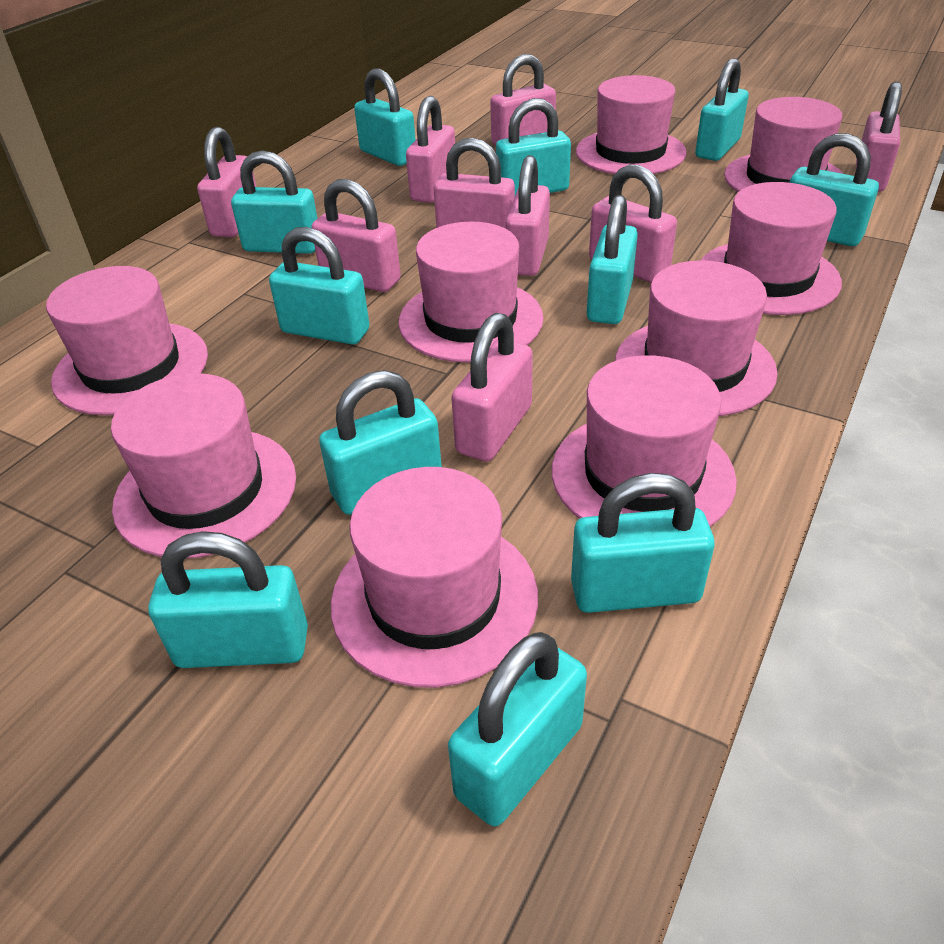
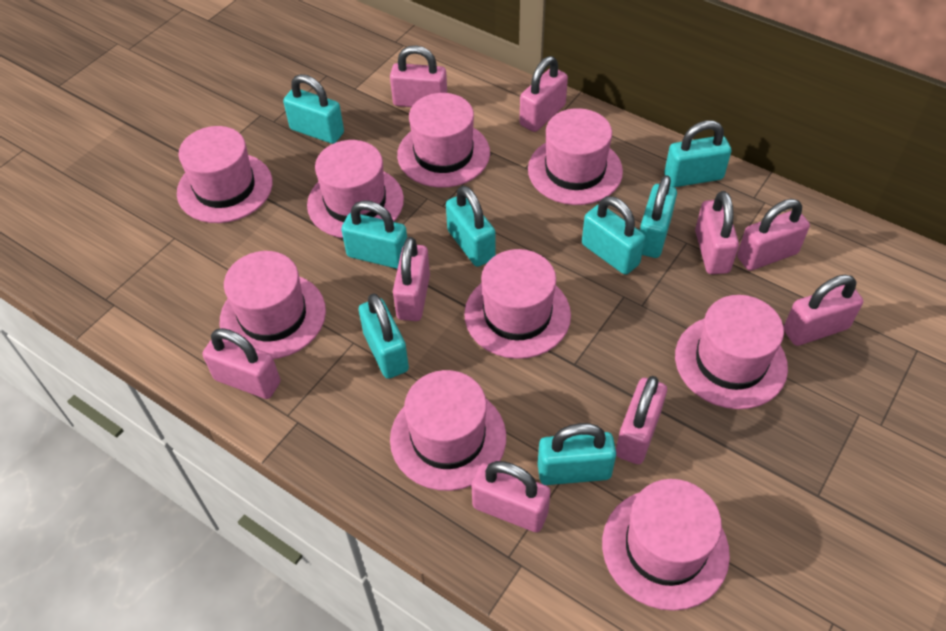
turquoise padlock: [148,531,308,668] [231,150,317,254] [269,227,369,345] [319,370,442,515] [354,69,416,166] [448,632,587,826] [496,98,571,195] [571,473,715,613] [587,195,638,324] [695,58,749,161] [789,133,879,246] = 11 -> [283,74,344,144] [341,200,407,269] [359,293,409,379] [446,186,496,267] [538,423,616,485] [582,196,645,275] [640,175,677,258] [664,120,731,187] = 8

